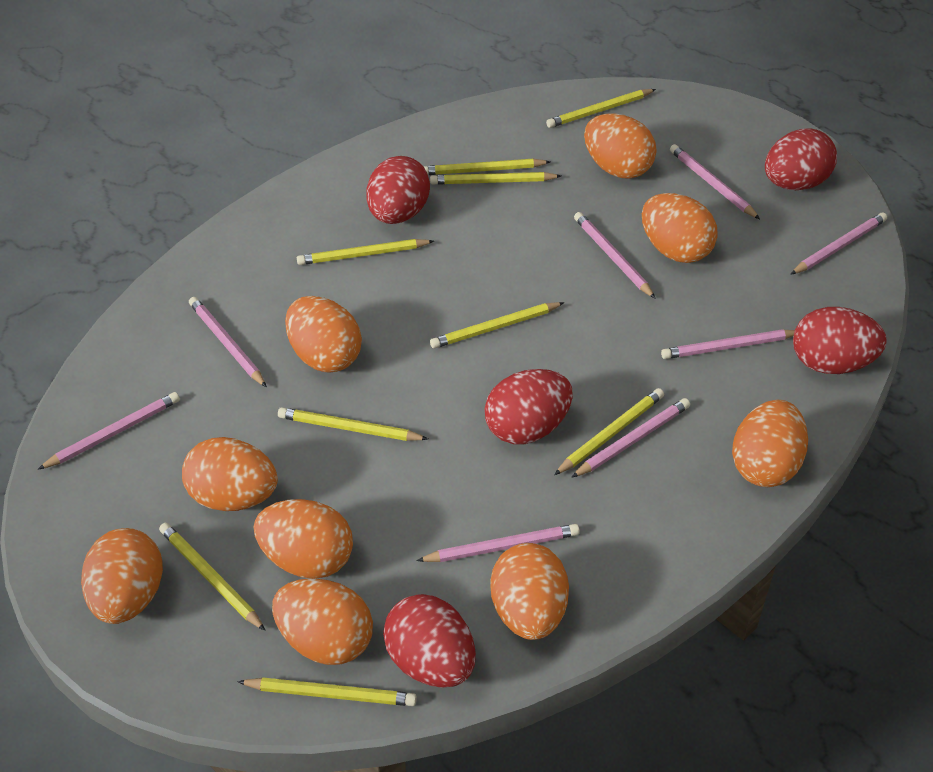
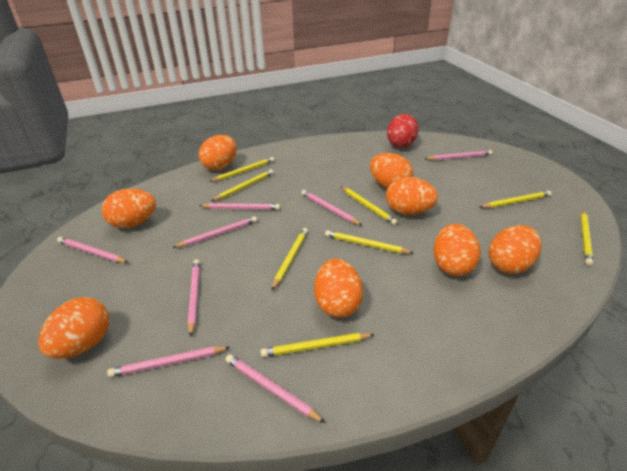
orange egg: [81,528,163,624] [182,437,278,511] [254,499,353,579] [272,578,373,665] [285,296,362,372] [490,543,569,640] [584,113,656,179] [642,193,718,263] [732,400,808,487] = 9 -> [38,297,109,359] [102,189,156,228] [199,135,237,171] [314,259,363,318] [370,153,413,189] [386,177,438,215] [434,224,481,276] [489,225,541,274] = 8
red egg: [366,156,430,224] [383,594,476,688] [485,369,573,445] [765,128,837,190] [793,307,887,374] = 5 -> [387,114,418,148] = 1
yellow pencil: [159,523,266,631] [237,678,417,706] [278,407,428,441] [297,239,434,265] [423,159,550,175] [430,172,561,185] [430,302,564,348] [546,89,656,128] [554,388,664,475] = 9 -> [209,157,274,182] [211,169,274,201] [261,333,375,357] [272,228,308,290] [325,230,414,254] [341,186,398,225] [480,191,552,208] [580,210,593,265] = 8

